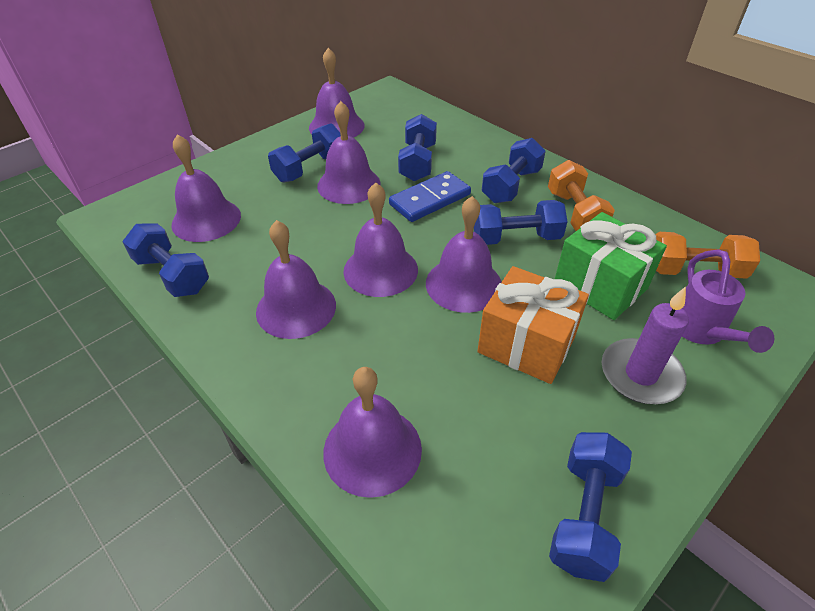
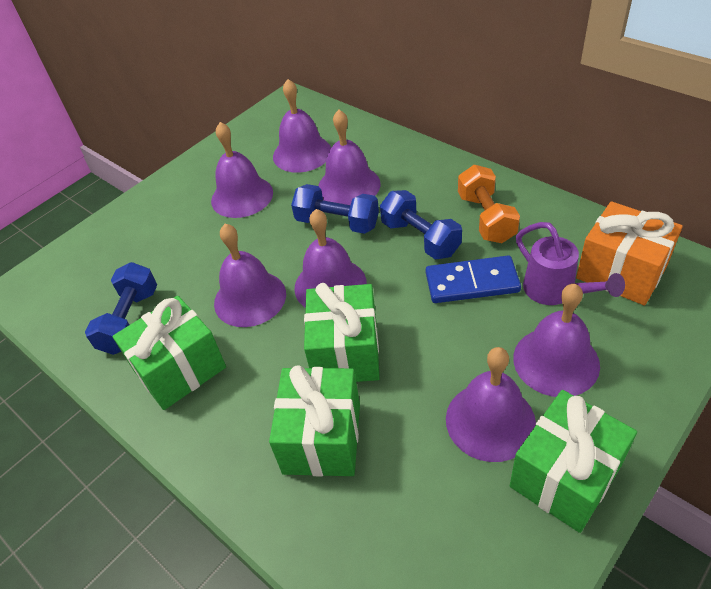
blue dumbbell: [123,223,209,297] [268,123,341,182] [398,114,437,181] [474,200,568,245] [482,138,546,203] [549,432,632,582] = 6 -> [85,262,157,355] [291,184,379,234] [380,190,462,259] = 3
green gift: [555,212,667,320] = 1 -> [112,296,226,410] [269,365,360,477] [304,283,380,382] [510,390,637,533] = 4
orange dumbbell: [548,160,615,231] [655,232,760,279] = 2 -> [458,165,520,243] = 1
purple candle: [602,287,689,404] = 1 -> none = 0

